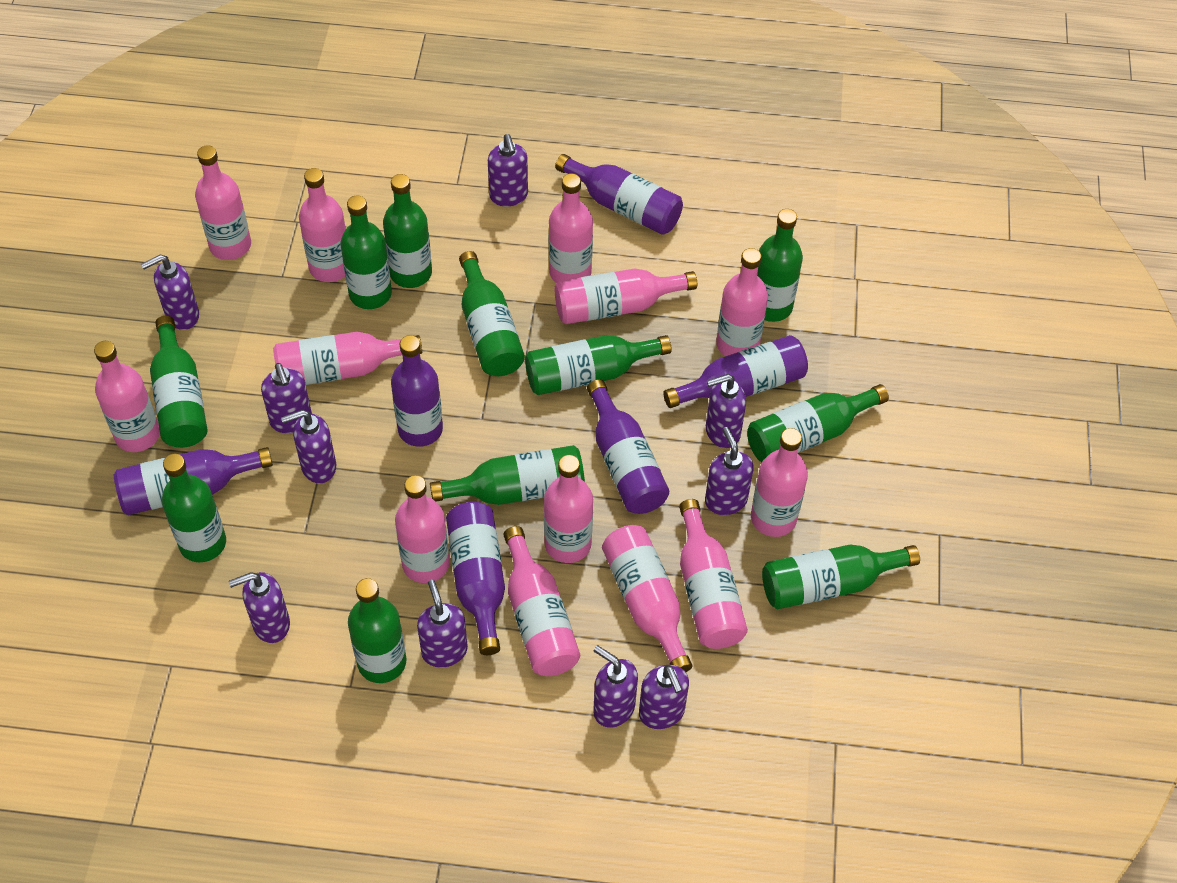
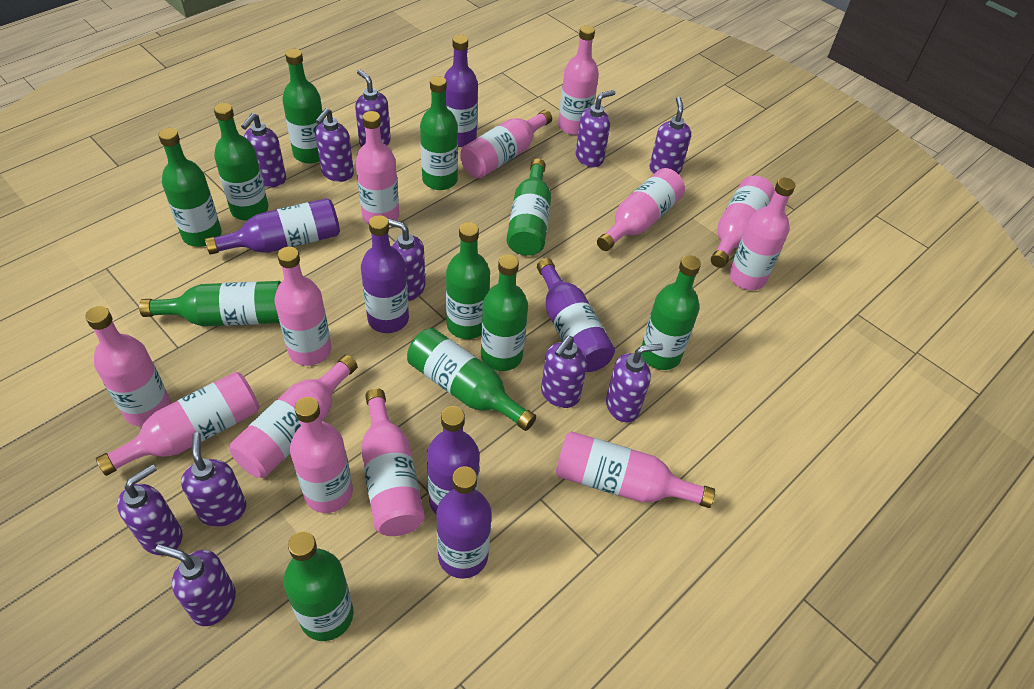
purple soap dispenser: [141,255,199,330] [229,572,290,643] [261,363,312,433] [281,410,336,484] [417,580,468,668] [488,134,528,207] [594,645,638,728] [639,665,689,729] [705,427,754,515] [706,374,746,448] = 10 -> [117,464,183,555] [155,544,236,626] [181,432,246,527] [241,113,286,187] [315,108,354,182] [355,70,391,147] [387,218,425,301] [541,336,587,408] [576,90,615,168] [606,343,663,423] [649,97,691,174] = 11

